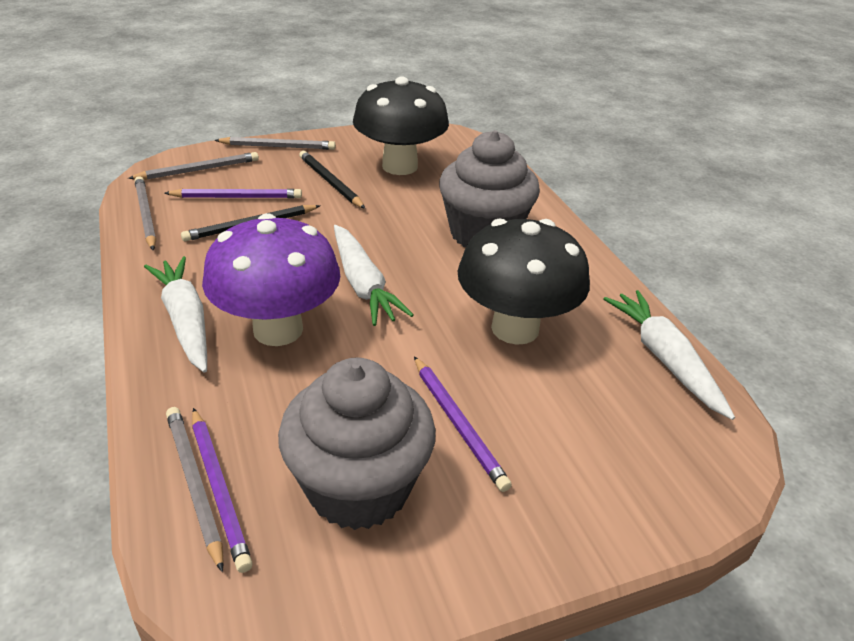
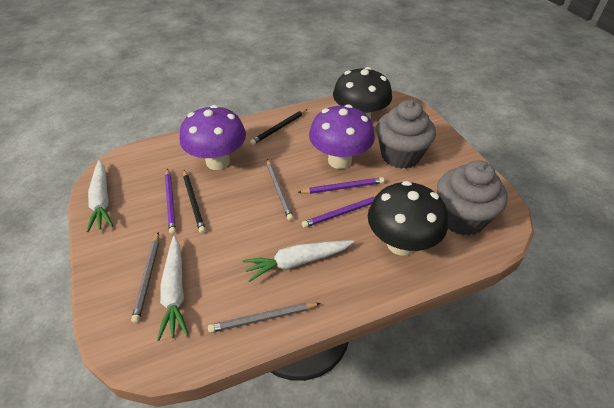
grey pencil: [128,152,259,180] [135,176,156,250] [166,407,224,572] [215,137,336,150] = 4 -> [131,232,159,323] [208,303,321,333] [267,159,294,221] = 3
purple mushroom: [202,213,340,346] = 1 -> [180,105,246,170] [309,104,375,169] = 2

